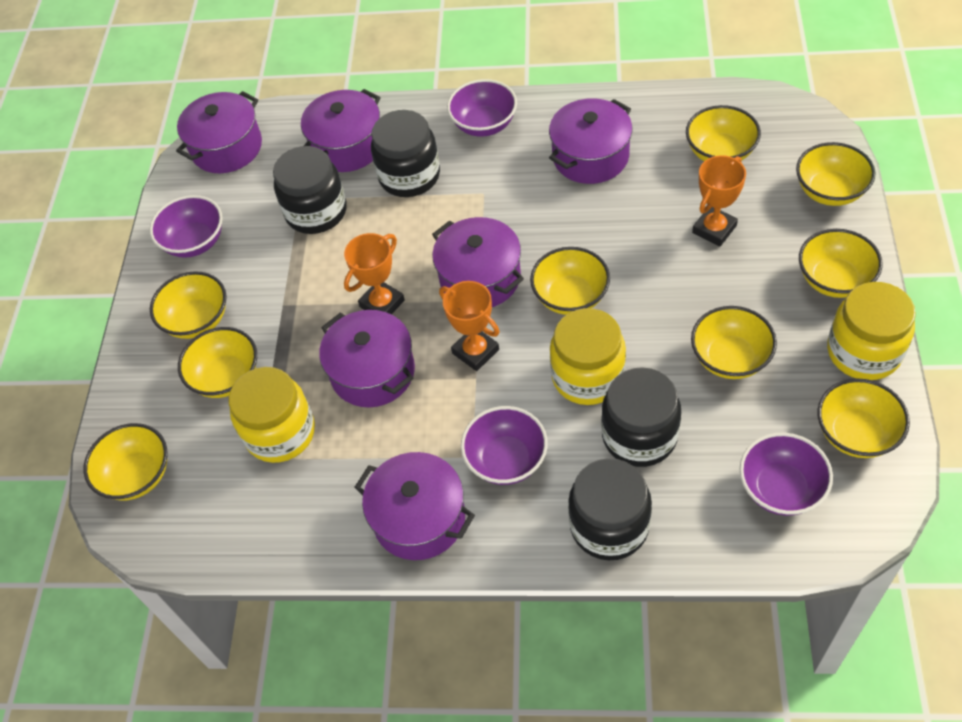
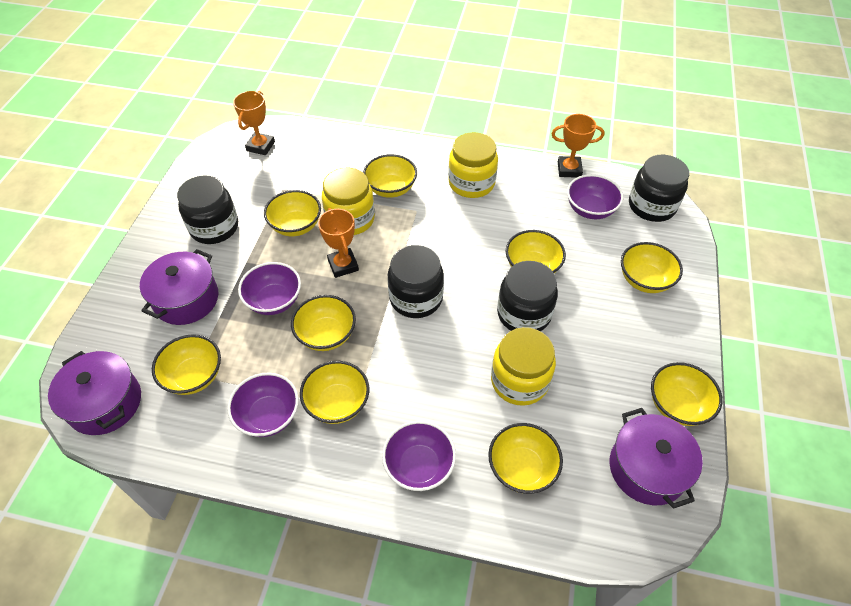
purple pot: [176,91,262,173] [301,89,381,172] [319,310,415,408] [355,452,475,560] [432,217,524,307] [549,98,632,184] = 6 -> [48,351,141,435] [140,249,218,325] [610,408,703,509] = 3

